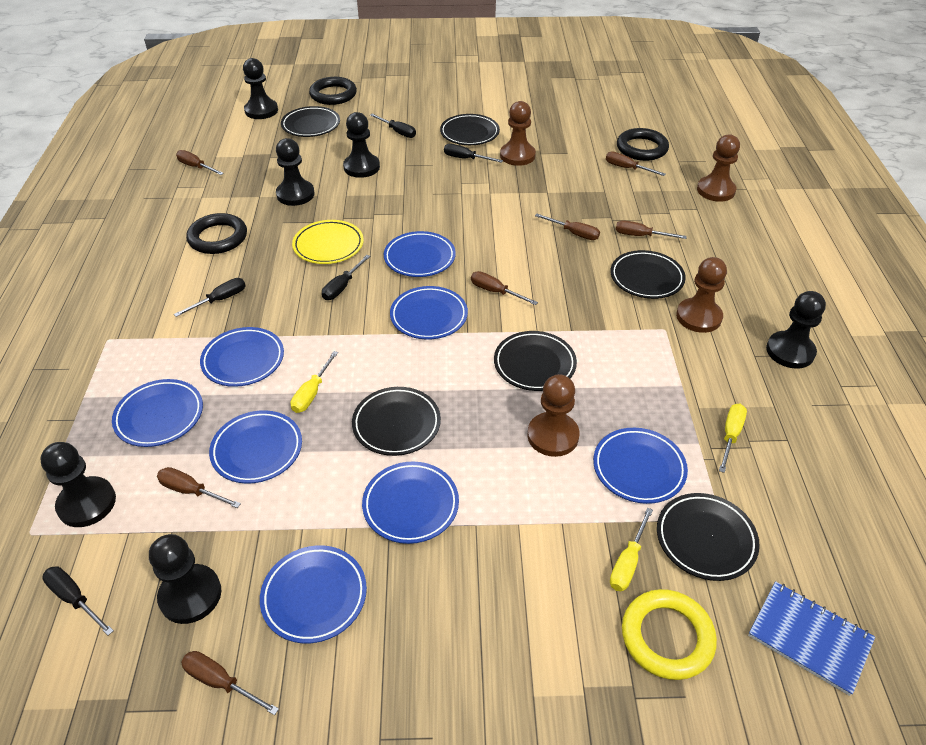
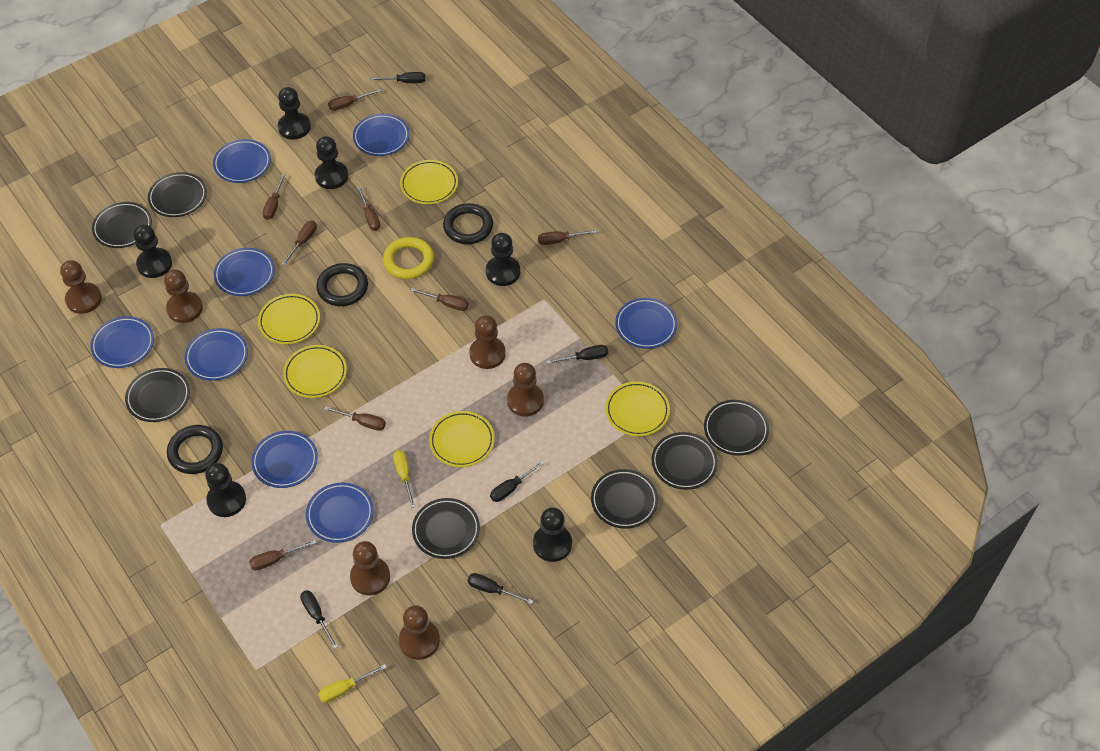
black plate: [281,106,340,137] [352,387,441,456] [440,114,500,145] [494,331,577,391] [610,250,686,299] [657,493,760,581] = 6 -> [92,202,152,248] [125,368,190,422] [148,172,207,217] [412,498,480,559] [591,469,658,529] [652,432,718,490] [704,400,769,456] = 7
blue notebook: [748,581,875,696] = 1 -> none = 0
brown pawn: [500,101,536,166] [527,374,580,457] [676,257,727,333] [697,134,740,202] = 4 -> [60,260,102,314] [164,270,203,323] [350,541,390,596] [399,605,440,660] [469,315,506,369] [507,363,544,417] = 6
brown screwdriver: [157,467,241,508] [176,150,224,175] [181,651,279,715] [471,271,538,305] [535,214,600,240] [606,151,666,176] [616,220,687,239] = 7 -> [249,540,316,570] [263,174,286,220] [282,220,317,265] [324,406,386,431] [328,89,382,111] [357,186,380,231] [410,288,469,311] [538,230,597,245] = 8
yellow plate: [292,220,364,264] = 1 -> [258,294,320,344] [283,345,347,398] [400,160,458,204] [429,411,495,467] [605,381,670,436] = 5
yellow screwdriver: [291,351,338,413] [610,508,653,591] [719,404,747,473] = 3 -> [318,664,387,703] [393,450,415,508] = 2

